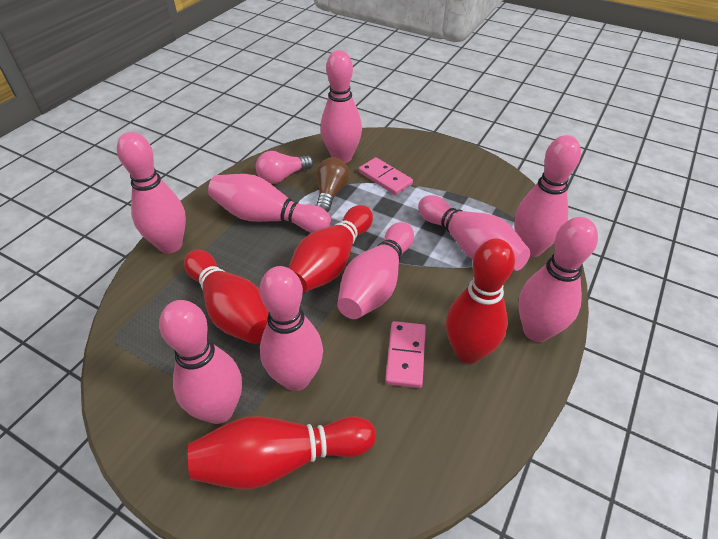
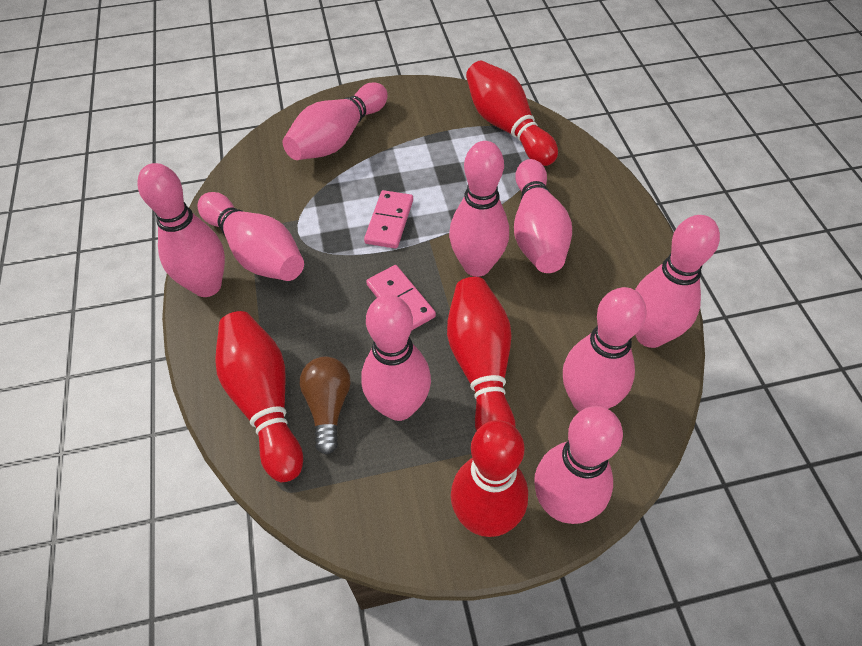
pink light bulb: [256,151,314,184] = 1 -> none = 0

